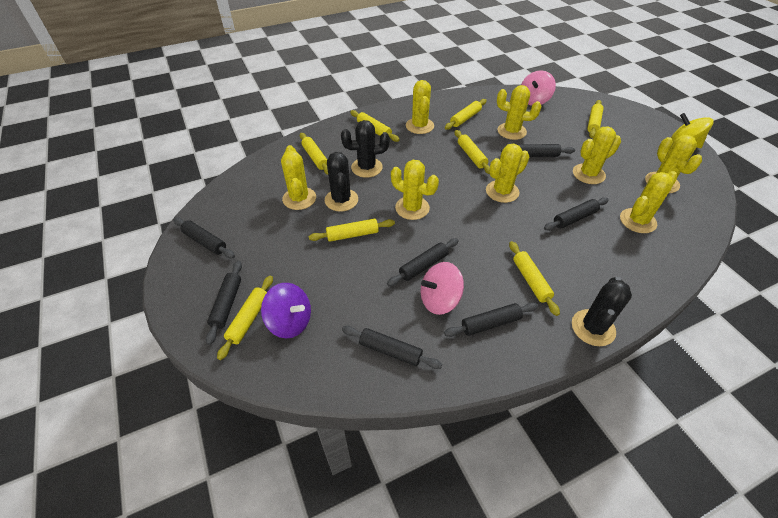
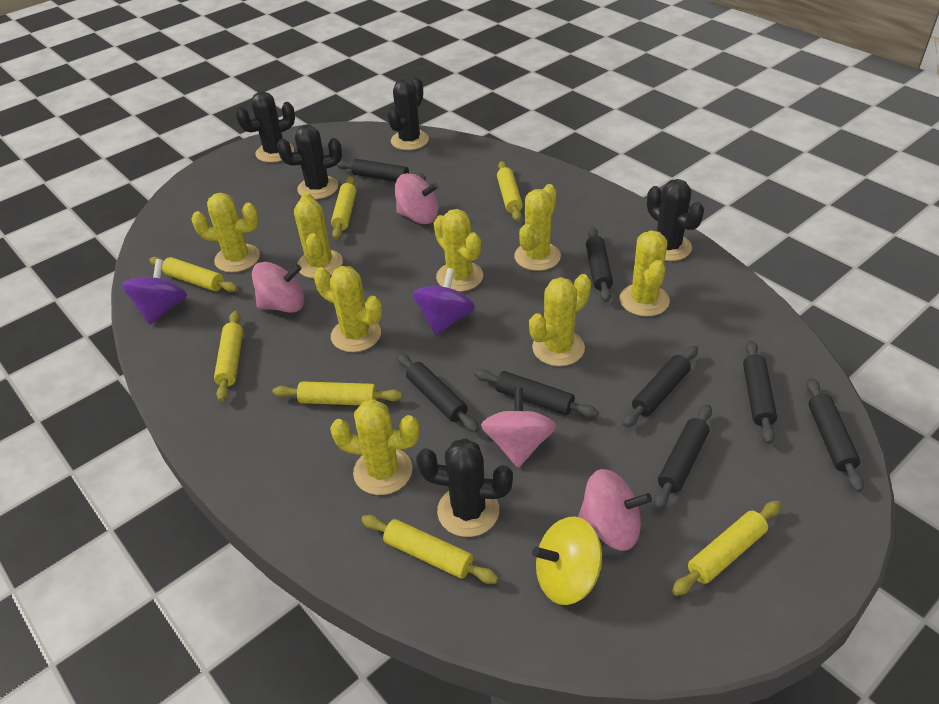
black cactus: [325,152,358,212] [341,120,390,178] [572,277,632,346] = 3 -> [236,91,295,163] [277,125,342,199] [387,78,429,150] [416,438,513,537] [647,179,704,261] = 5
black rolling pin: [173,217,235,258] [206,261,242,345] [342,326,442,369] [387,238,459,286] [444,302,538,337] [501,144,575,157] [544,197,609,231] = 7 -> [336,159,426,182] [397,353,479,433] [474,369,598,418] [586,227,613,302] [623,346,698,428] [654,404,712,510] [743,341,777,444] [806,378,864,492] = 8
pink spinning top: [421,262,464,315] [521,70,556,106] = 2 -> [252,262,304,313] [395,173,439,224] [481,387,556,468] [578,469,652,551] = 4
purple spinning top: [261,283,311,338] = 1 -> [122,259,187,324] [412,268,475,335] = 2
yellow rolling pin: [217,276,273,360] [300,133,328,175] [309,219,395,242] [350,110,400,142] [445,99,487,130] [455,130,490,174] [509,241,560,316] [587,100,603,138] = 8 -> [149,257,238,292] [214,311,243,402] [272,381,402,405] [331,176,356,239] [361,515,499,584] [497,161,523,221] [672,501,781,596] = 7

